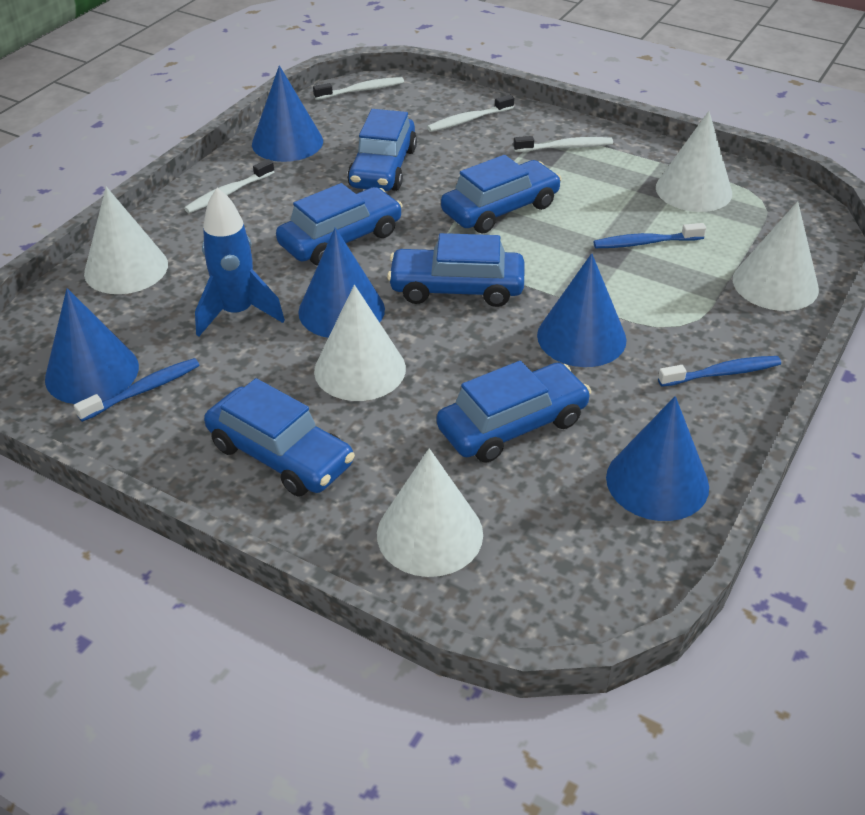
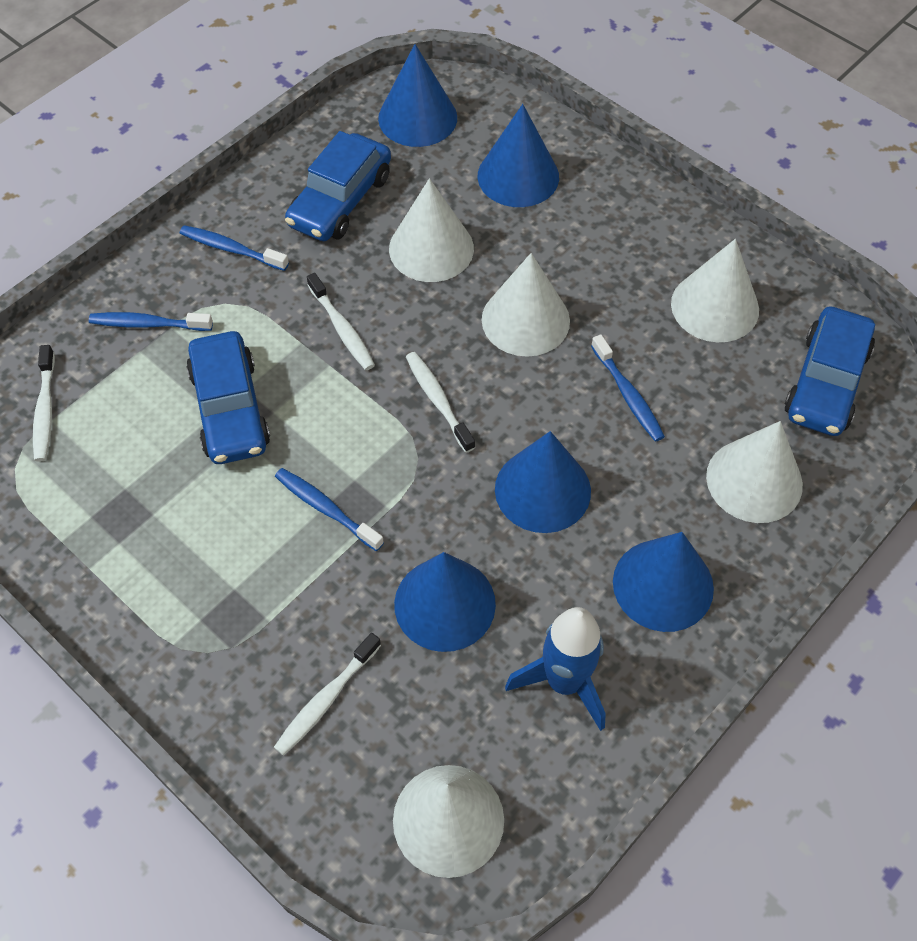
blue car: [204,378,355,496] [276,183,403,266] [347,109,417,191] [387,233,524,307] [437,361,591,463] [441,155,562,233] = 6 -> [186,331,270,464] [285,131,391,241] [785,306,875,436] = 3
blue toothbrush: [74,358,200,422] [593,223,706,248] [658,356,781,387] = 3 -> [89,312,213,331] [180,225,289,271] [275,468,384,551] [591,334,665,442] = 4

